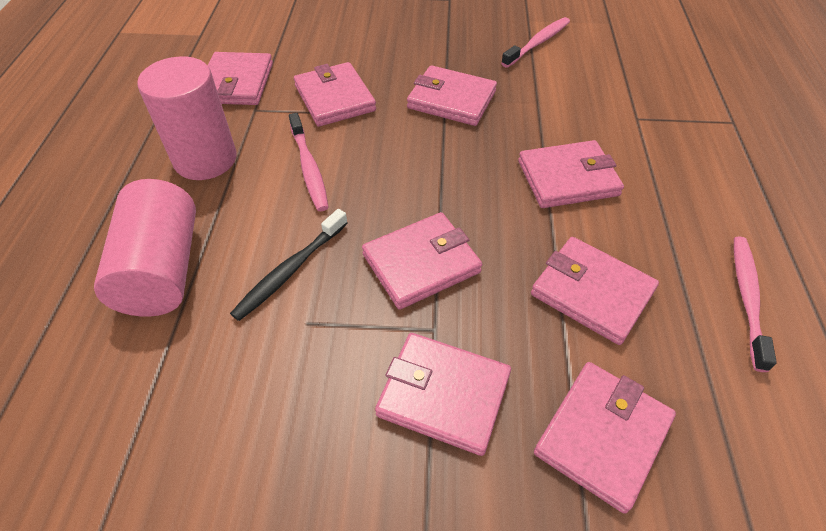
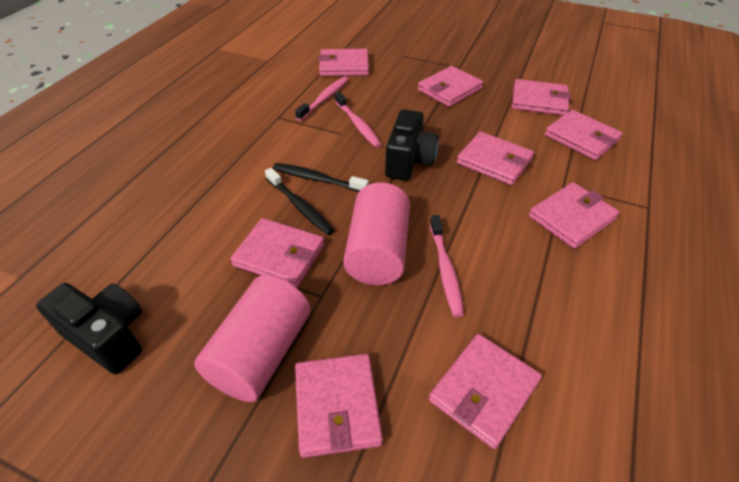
black camera: none = 0 -> [36,283,142,374] [385,109,439,181] = 2
black toothbrush: [230,209,348,321] = 1 -> [265,168,335,235] [273,163,369,192] = 2
pink wallet: [208,52,273,105] [294,62,376,127] [362,212,482,310] [375,333,511,456] [407,65,497,126] [518,140,624,208] [531,237,659,345] [534,362,676,514] = 8 -> [231,218,325,288] [295,354,383,458] [318,49,369,76] [418,66,483,107] [429,334,542,449] [457,132,534,185] [512,79,571,115] [529,182,619,249] [545,110,623,160] = 9

